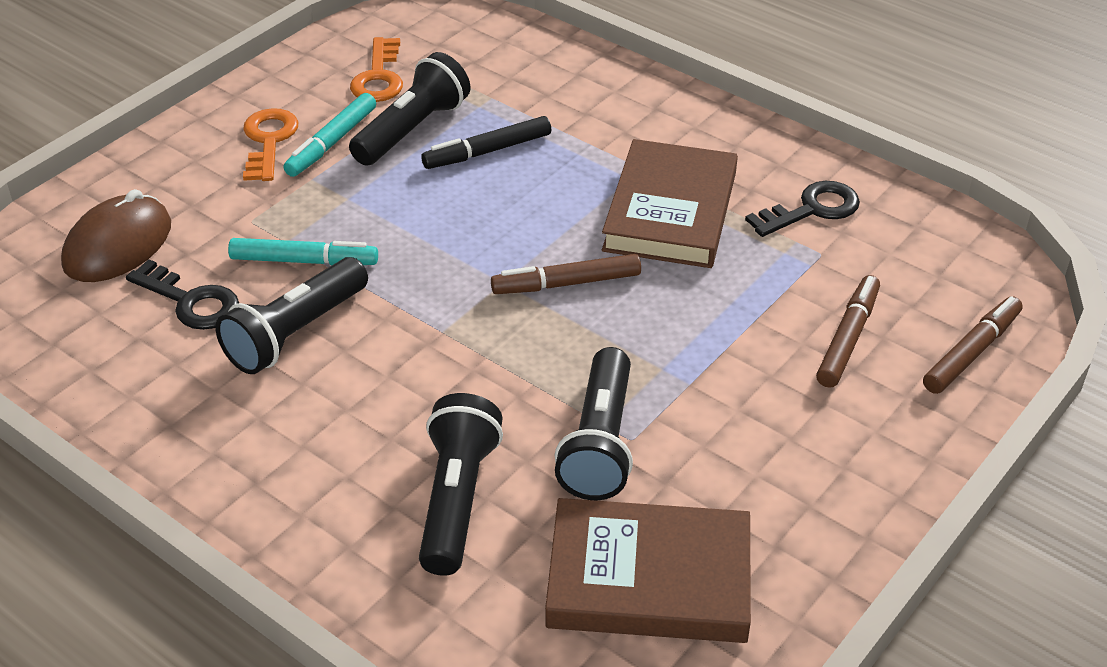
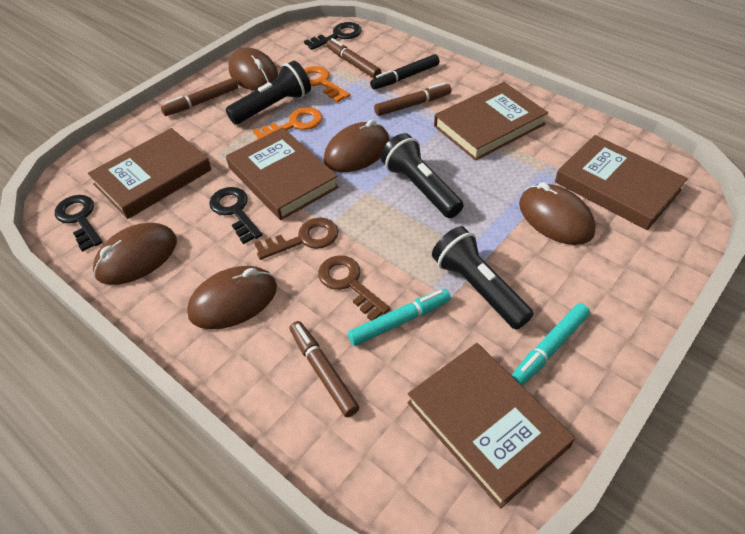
black flashlight: [216,257,368,374] [349,52,470,166] [419,393,503,576] [555,347,633,500] = 4 -> [226,61,311,124] [381,133,463,218] [432,226,534,330] = 3
black key: [126,259,239,330] [745,181,860,237] = 2 -> [55,195,103,252] [209,187,262,244] [304,22,362,50] = 3
brown book: [545,498,751,643] [602,139,738,268] = 2 -> [88,128,212,219] [226,127,339,220] [407,343,575,508] [434,82,548,161] [555,135,688,230] = 5
brown key: none = 0 -> [254,217,339,260] [318,255,390,321] = 2
brown marker: [491,254,641,294] [816,275,880,388] [923,296,1023,394] = 3 -> [161,78,238,116] [289,321,359,417] [326,38,381,79] [374,82,451,116] = 4
brown mouse: [61,189,171,282] = 1 -> [93,223,177,285] [187,266,277,329] [229,48,278,91] [324,120,390,172] [519,182,596,245] = 5

